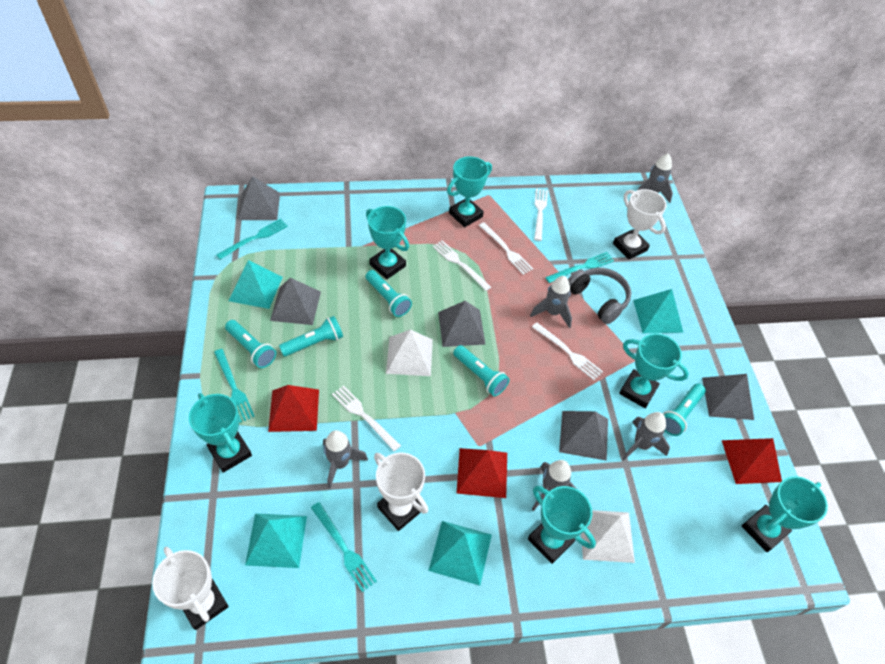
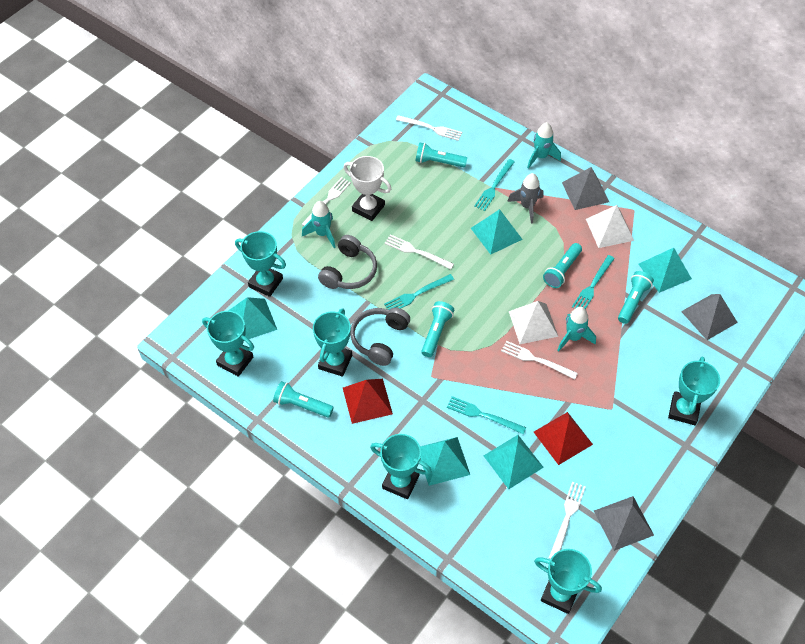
grey headphones: [568,268,631,324] = 1 -> [318,235,377,289] [350,308,410,366] = 2
grey pyramid: [238,176,280,220] [270,278,321,325] [438,301,486,347] [559,411,608,461] [702,374,754,420] = 5 -> [562,167,609,210] [594,496,654,551] [681,294,738,340] = 3
grey rocket: [323,430,368,489] [530,276,572,328] [532,460,578,511] [622,412,670,461] [638,153,673,203] = 5 -> [507,173,544,224] = 1
red pyramid: [268,385,319,432] [456,448,507,498] [722,438,782,484] = 3 -> [343,379,393,424] [534,412,593,465] = 2
turquoise pyramid: [229,260,283,309] [245,513,307,568] [428,521,492,585] [633,289,684,333] = 4 -> [228,297,277,339] [420,437,470,486] [471,209,523,255] [484,435,544,489] [638,248,692,293] = 5
turquoise rocket: none = 0 -> [302,201,336,248] [527,122,561,169] [557,307,596,352] = 3
white trophy: [152,547,229,630] [374,453,428,531] [613,189,667,260] = 3 -> [343,156,391,221] = 1

